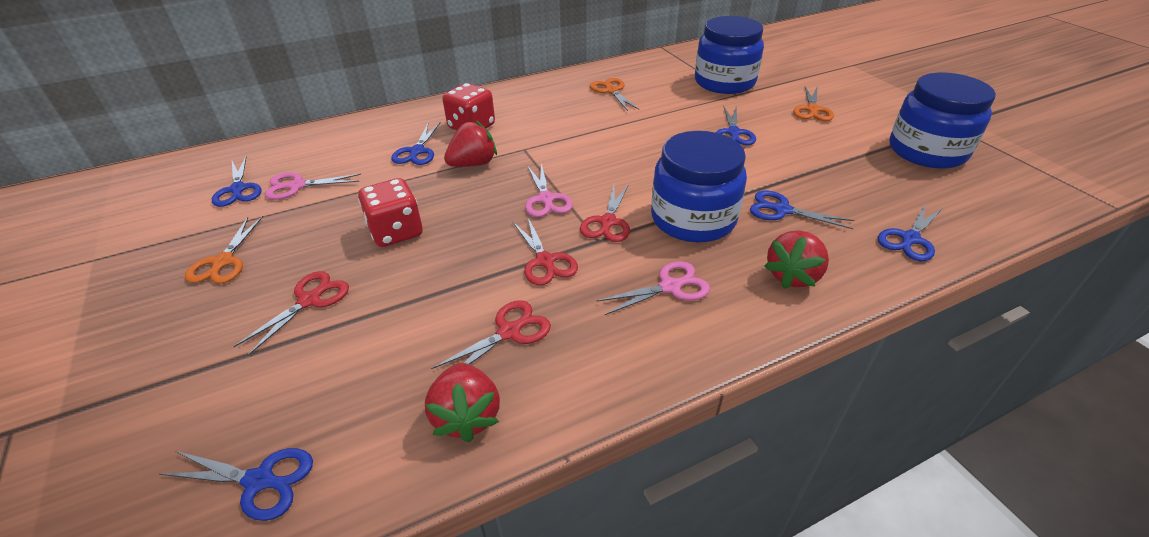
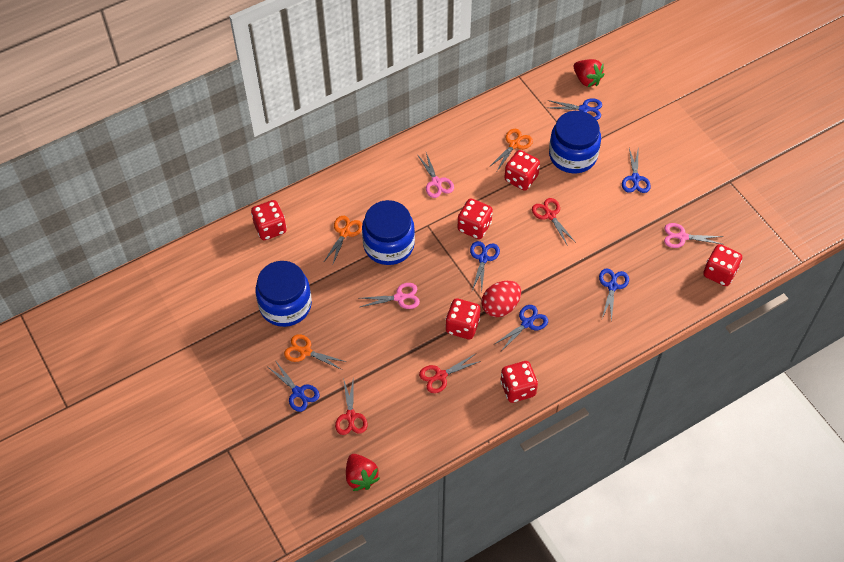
red dice: [358,178,423,247] [443,83,495,131] = 2 -> [251,200,287,240] [445,298,480,339] [457,198,493,239] [500,361,538,403] [504,150,540,191] [703,244,742,286] = 6
red egg: none = 0 -> [481,281,521,317] = 1
red scissors: [233,271,349,356] [431,300,551,369] [513,218,578,285] [580,184,630,242] = 4 -> [335,376,367,435] [419,354,481,393] [532,198,575,246] = 3
red strawberry: [425,363,500,442] [444,120,497,167] [764,230,829,289] = 3 -> [346,454,380,491] [574,59,605,87] = 2

